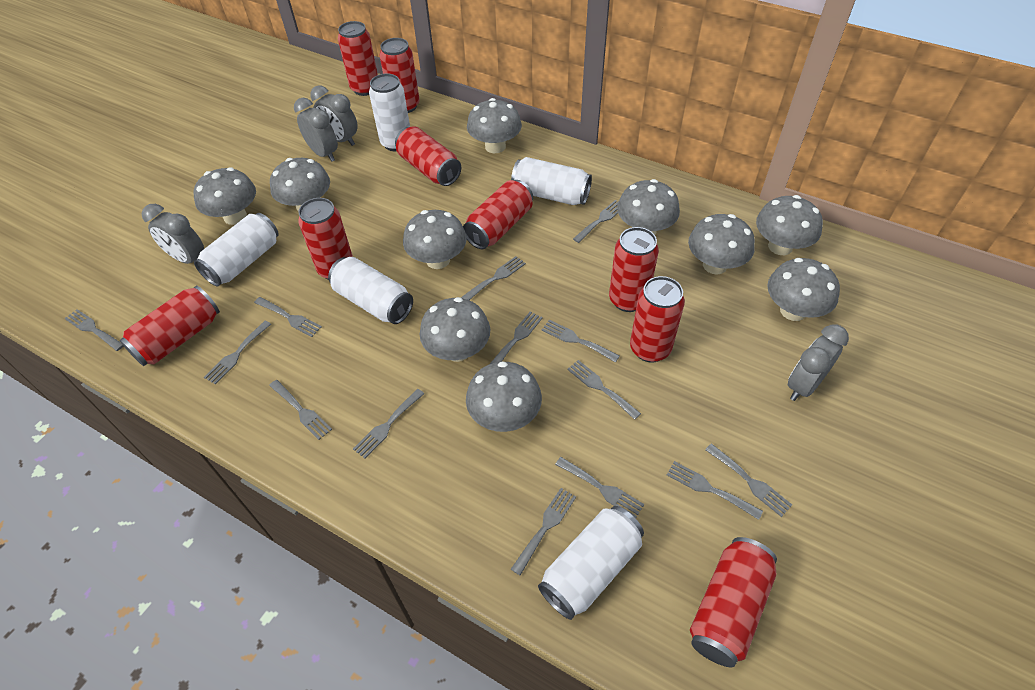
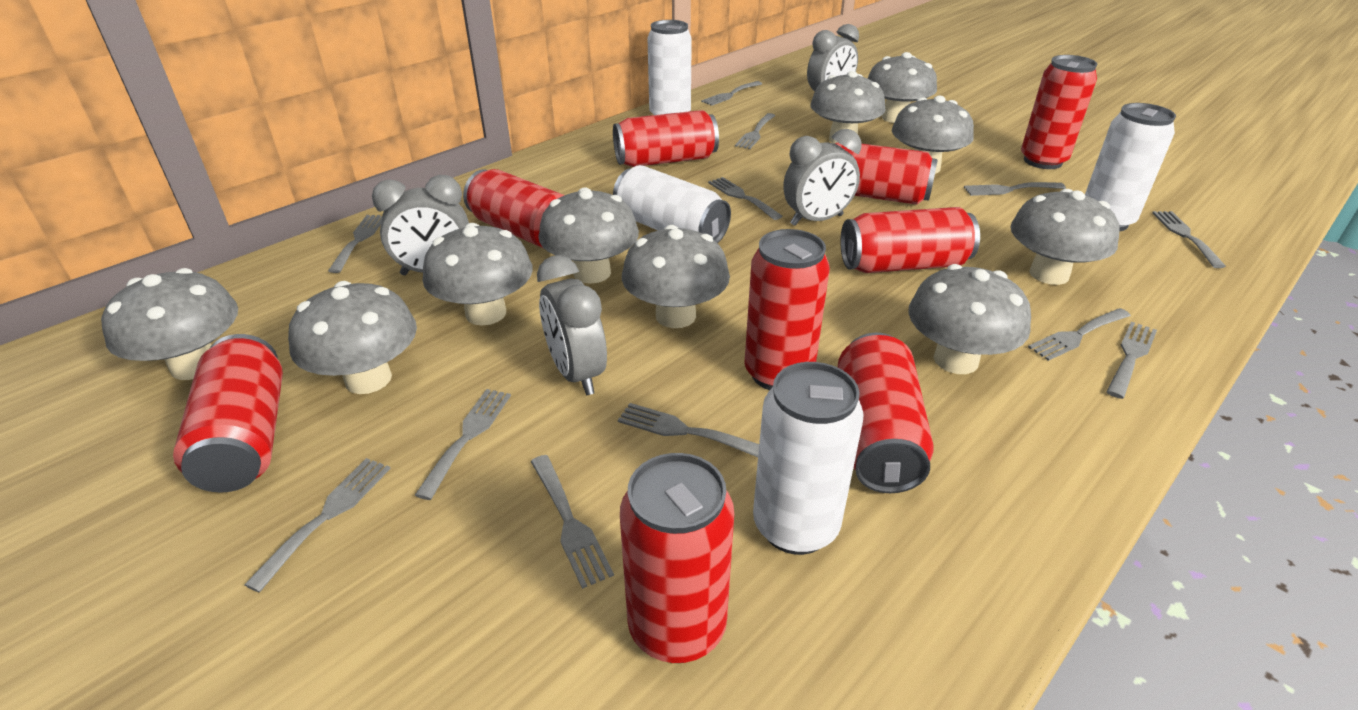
grey fork: [64,309,123,351] [204,321,271,385] [254,297,322,337] [269,380,332,440] [353,389,424,458] [461,256,526,300] [490,311,543,364] [511,488,576,575] [542,320,620,362] [555,457,644,518] [567,360,641,420] [573,200,618,243] [667,461,763,520] [705,444,792,517] = 14 -> [244,458,391,593] [328,215,382,273] [415,389,511,500] [531,455,614,589] [618,403,759,457] [701,81,762,106] [708,177,782,220] [735,113,775,149] [964,182,1066,196] [1028,308,1131,361] [1106,322,1157,399] [1152,211,1226,268] = 12
white can: [194,213,279,287] [328,257,413,324] [369,73,410,151] [511,157,592,205] [538,506,644,620] = 5 -> [613,165,731,244] [648,20,692,115] [753,362,864,555] [1085,103,1176,231] = 4

